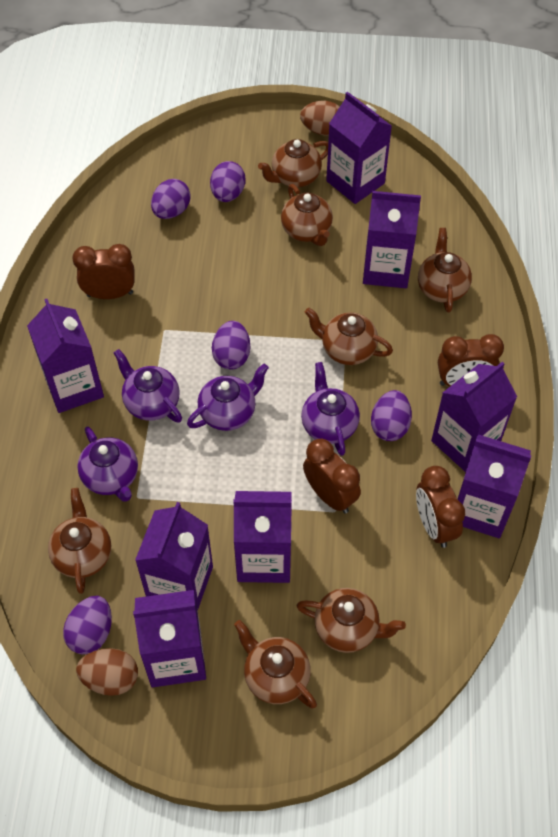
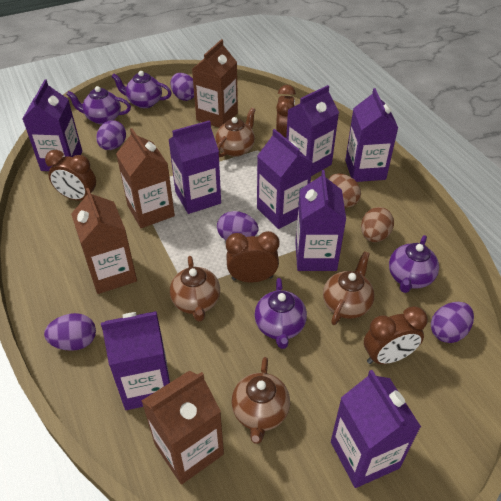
brown carton: none = 0 -> [71,188,137,294] [116,128,175,228] [142,370,224,485] [192,39,238,128] = 4
brown teapot: [48,488,111,594] [234,620,317,708] [258,139,328,187] [281,184,333,246] [297,588,406,653] [305,308,393,365] [418,228,472,313] = 7 -> [170,256,220,322] [215,108,255,157] [232,357,290,444] [323,251,374,325] = 4

